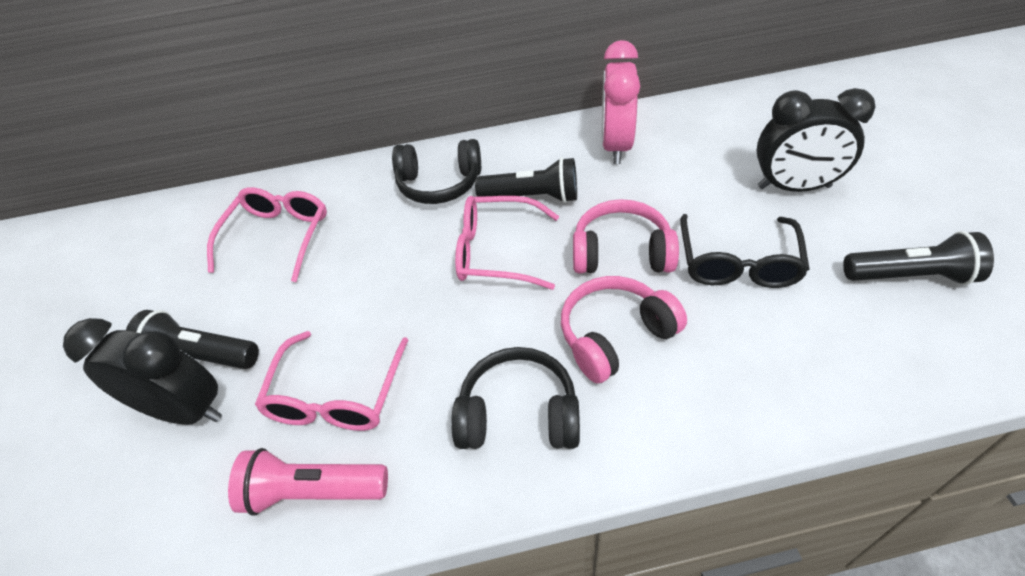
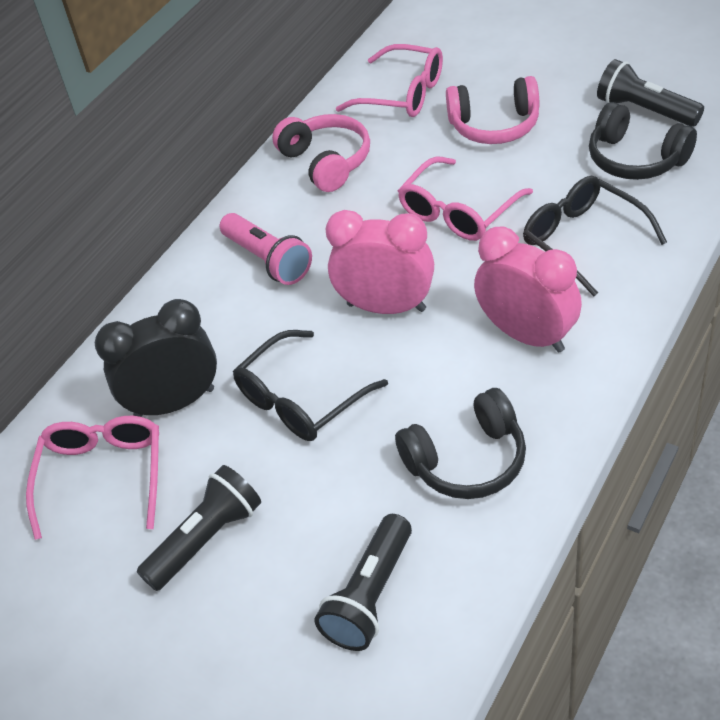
black clock: [63,318,222,425] [757,88,875,192] = 2 -> [95,299,217,417] = 1
black glasses: [680,214,810,288] = 1 -> [233,330,388,441] [523,176,667,296] = 2
pink clock: [602,40,640,164] = 1 -> [326,210,434,314] [474,227,582,353] = 2

